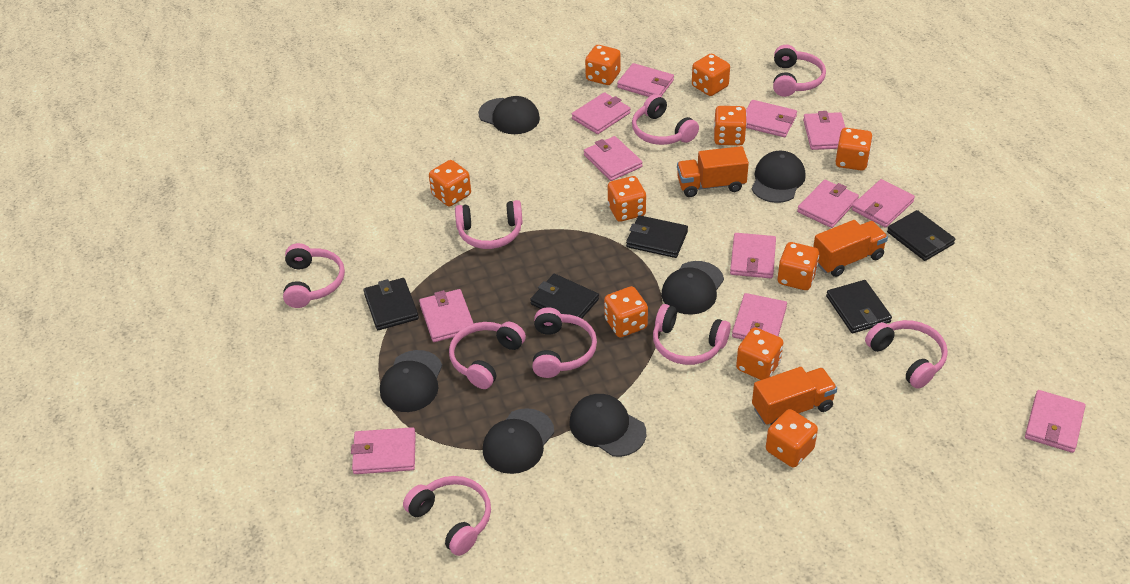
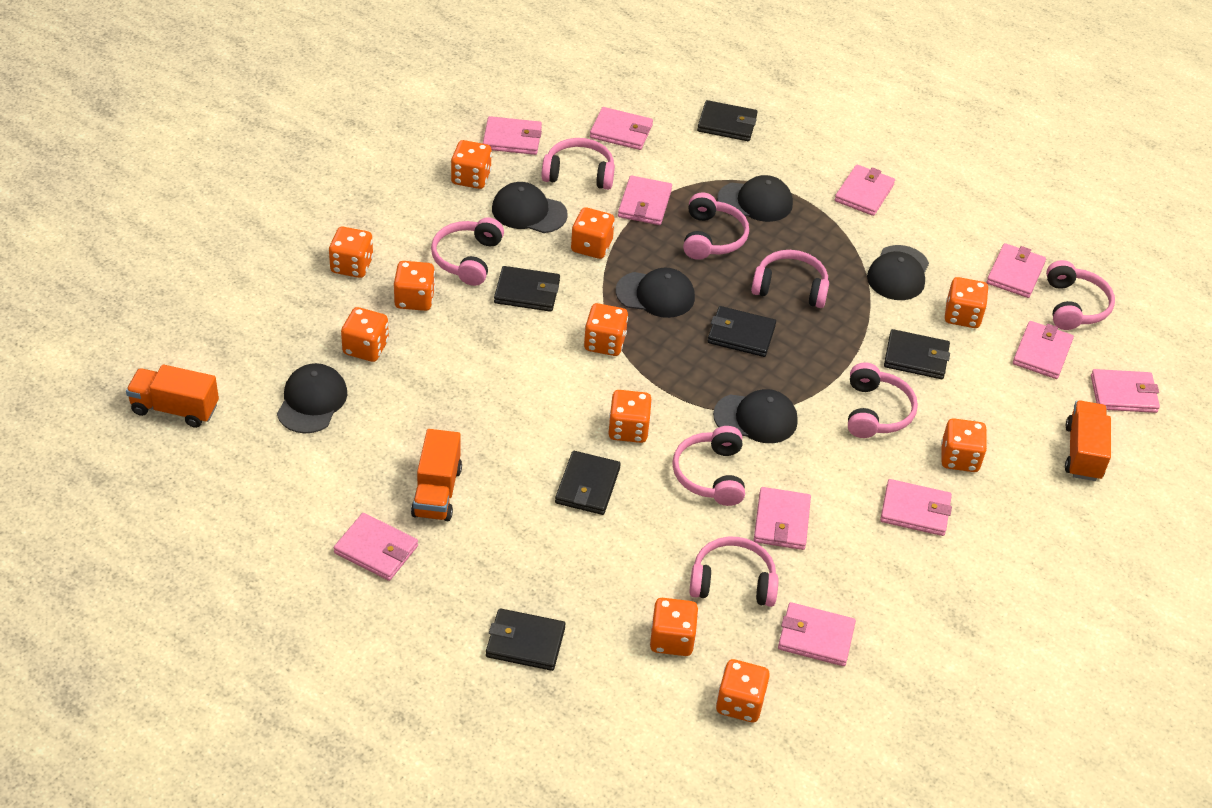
black wallet: [363,278,419,330] [530,274,599,325] [626,215,688,258] [826,280,892,333] [887,210,955,261] = 5 -> [486,608,566,671] [494,266,560,312] [555,451,621,515] [697,100,757,141] [708,306,776,357] [884,329,950,379] = 6
orange dice: [429,160,471,207] [585,45,621,85] [604,286,648,337] [608,176,646,222] [692,54,730,96] [714,106,747,145] [736,327,783,380] [766,409,818,467] [778,242,819,290] [836,128,872,171] = 10 -> [329,227,373,278] [341,307,389,362] [394,261,435,311] [451,140,492,189] [571,207,615,259] [584,303,628,356] [609,390,652,443] [650,598,698,656] [716,659,770,722] [941,418,987,472] [945,277,989,328] = 11
pink headphones: [283,243,345,308] [403,476,491,556] [449,322,526,389] [455,200,523,249] [532,307,597,378] [632,94,699,145] [653,304,731,365] [773,45,826,97] [865,320,948,389] = 9 -> [431,217,504,286] [541,138,615,190] [672,426,745,506] [683,192,749,260] [689,537,779,607] [751,250,829,308] [848,362,918,438] [1046,260,1115,330] = 8
pink wallet: [351,427,416,474] [419,289,474,342] [572,92,630,134] [584,136,643,181] [617,63,674,97] [730,233,776,278] [732,293,787,340] [746,100,797,137] [797,180,859,228] [803,111,846,150] [852,179,915,228] [1025,390,1086,453] = 12 -> [334,513,418,581] [483,116,542,155] [590,107,653,150] [618,175,672,225] [754,487,811,550] [778,602,856,666] [835,164,895,216] [880,479,952,536] [986,243,1046,298] [1013,321,1074,379] [1091,369,1160,413] = 11

